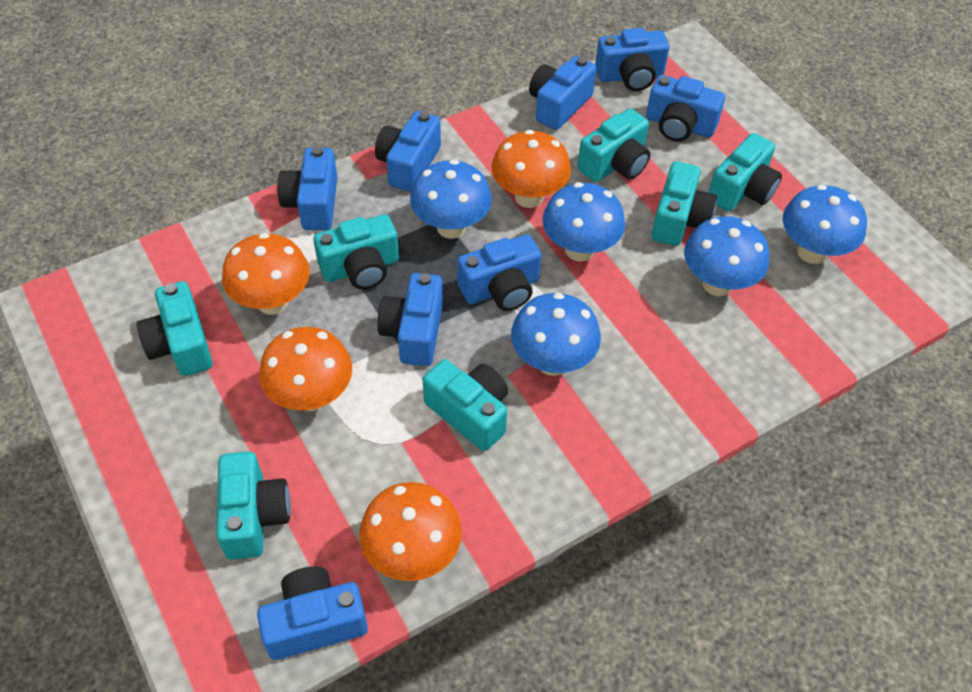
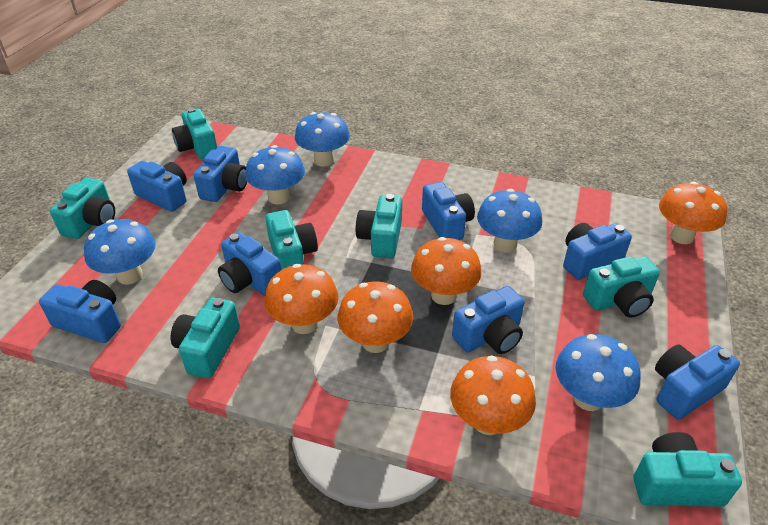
orange mushroom: [222,233,309,315] [259,327,352,411] [359,482,462,581] [491,130,571,208] = 4 -> [264,264,339,334] [338,281,413,353] [411,237,482,305] [450,355,536,435] [659,181,727,244] = 5

